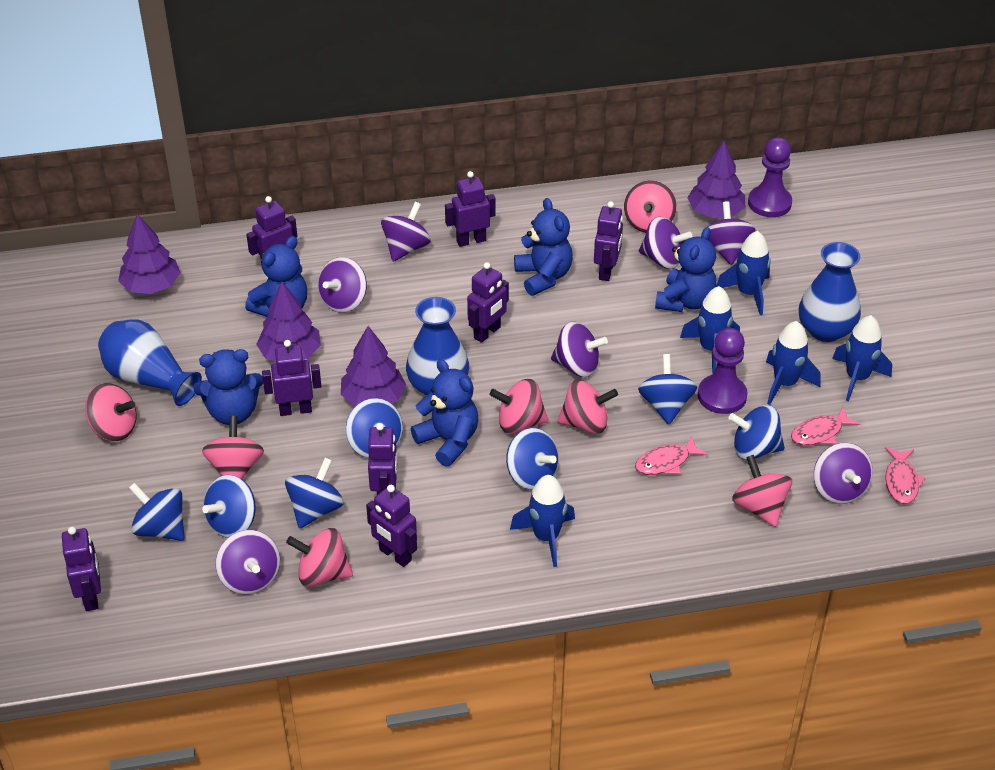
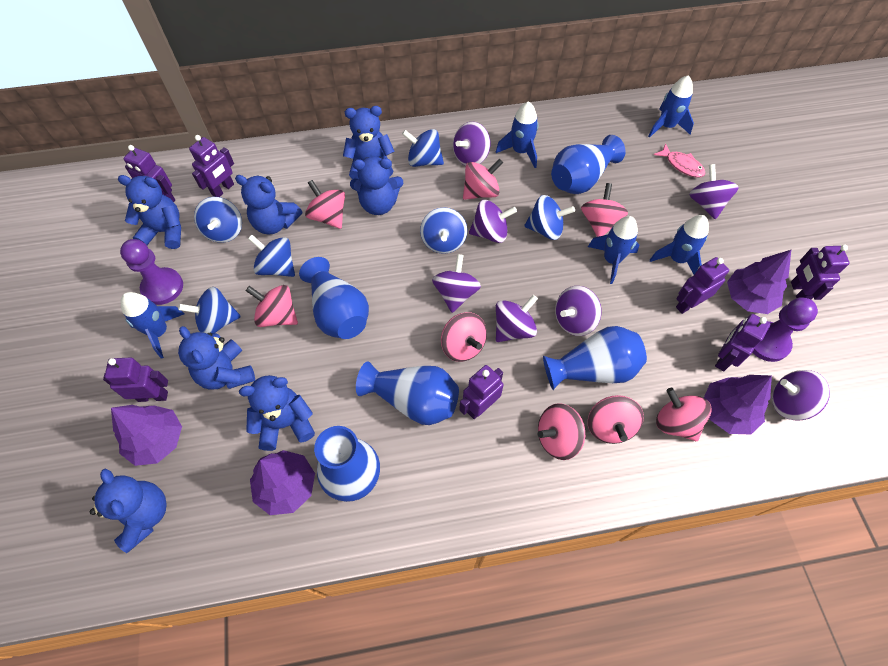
blue spinning top: [129,483,185,541] [202,475,256,538] [285,458,344,529] [346,398,403,458] [506,428,559,490] [638,354,697,425] [728,405,785,460] = 7 -> [178,287,241,334] [194,197,242,243] [248,235,295,277] [402,129,444,167] [420,207,467,254] [524,195,575,240] = 6
blue teddy bear: [193,349,263,425] [245,236,307,317] [411,359,478,466] [514,198,573,296] [655,227,717,312] = 5 -> [90,469,167,553] [118,175,181,249] [178,326,255,390] [235,175,302,234] [239,375,315,451] [343,106,395,179] [350,156,403,215] = 7
blue vase: [98,319,202,406] [406,297,469,395] [799,242,861,342] = 3 -> [299,257,369,339] [314,426,380,502] [356,361,459,425] [543,326,647,390] [551,135,626,194] = 5
pink fish: [635,436,708,475] [791,407,860,446] [885,447,926,504] = 3 -> [654,143,705,178] = 1
pink spinning top: [85,383,137,441] [202,416,264,479] [286,528,353,587] [490,379,548,434] [557,379,618,434] [624,180,677,233] [732,455,792,527] = 7 -> [246,285,298,327] [305,180,345,229] [441,312,487,362] [463,159,503,200] [538,403,585,460] [581,183,628,237] [588,395,644,444] [656,388,712,441] = 8
purple robot: [62,527,101,611] [246,196,298,266] [262,340,321,416] [366,485,417,567] [368,423,397,495] [445,171,495,247] [467,262,509,343] [594,201,623,281] = 8 -> [103,358,168,402] [123,145,175,202] [189,135,234,197] [459,365,504,419] [676,257,729,314] [715,314,770,371] [791,245,850,300] = 7

